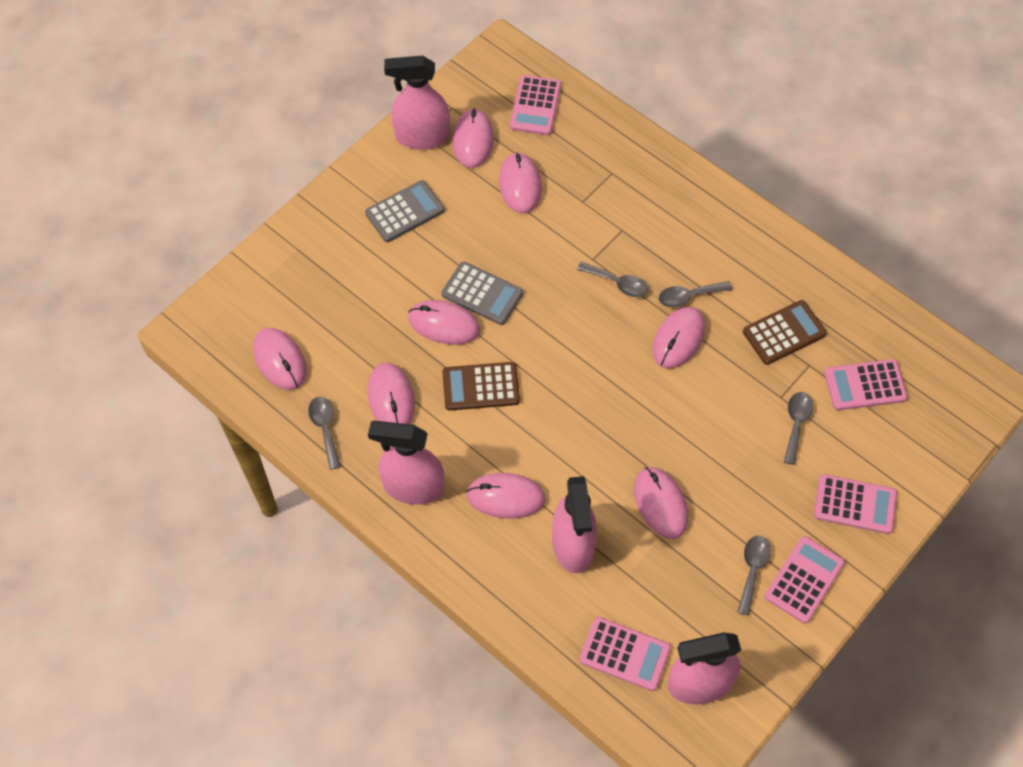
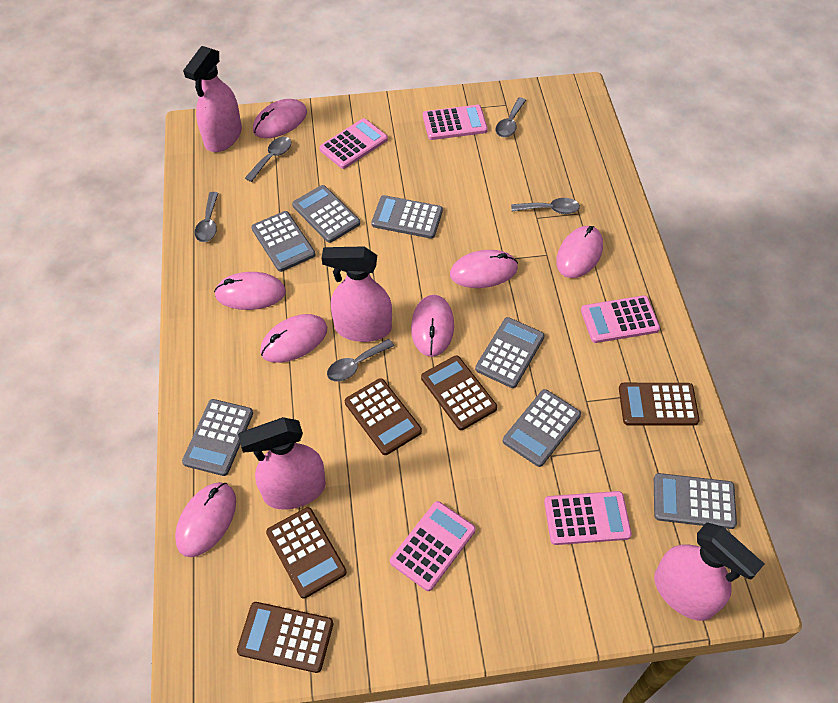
brown calculator: [442,362,520,411] [743,300,827,365] = 2 -> [237,602,333,673] [266,507,347,599] [345,378,422,455] [421,356,497,430] [619,383,700,426] = 5
grey calculator: [365,180,444,242] [442,262,523,325] = 2 -> [182,399,253,476] [251,211,315,272] [292,185,360,243] [371,195,443,239] [475,317,545,388] [503,389,581,467] [654,473,737,529] = 7
pink mouse: [253,328,307,390] [368,363,415,424] [408,300,480,345] [452,108,494,168] [466,473,546,519] [499,152,542,214] [634,467,688,539] [652,307,706,368] = 8 -> [175,482,236,557] [214,272,286,310] [253,99,307,138] [260,314,327,363] [411,295,454,357] [450,250,518,288] [556,226,603,278] = 7

